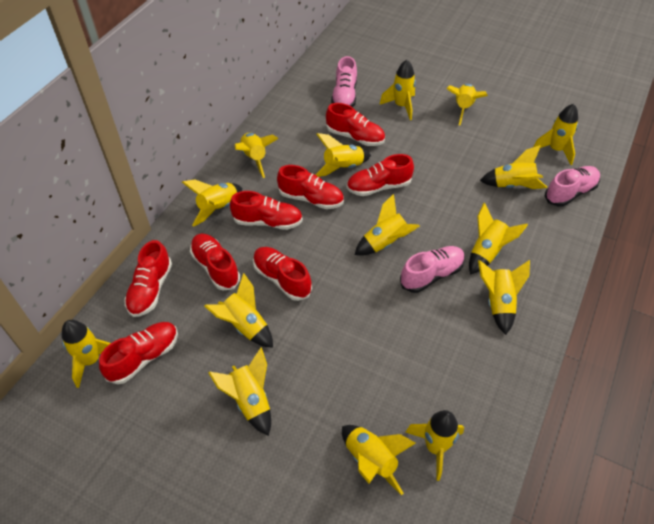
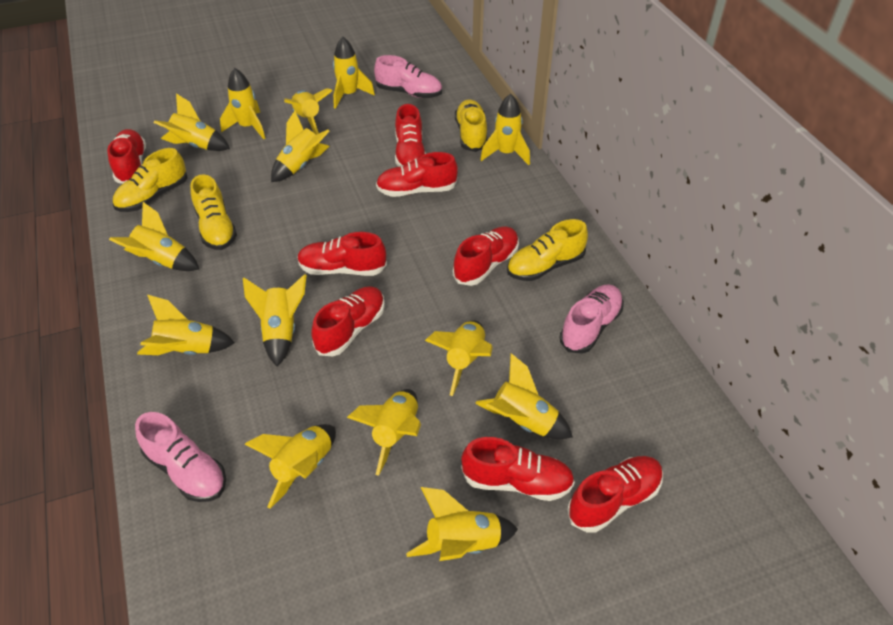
yellow rocket: [62,320,111,388] [182,179,242,227] [204,273,273,348] [208,347,271,436] [234,133,278,178] [316,133,371,177] [342,425,416,495] [355,194,420,255] [379,60,416,120] [405,410,464,481] [446,84,488,125] [469,203,528,275] [478,260,530,335] [480,145,547,189] [533,104,578,165] = 15 -> [109,202,199,271] [137,295,235,355] [154,93,230,151] [220,68,265,139] [243,274,306,367] [245,424,336,509] [271,111,330,182] [284,88,333,135] [333,37,375,109] [347,389,421,476] [406,487,518,561] [425,320,493,396] [475,353,573,439] [480,94,530,165] = 14
yellow shoe: none = 0 -> [112,148,188,212] [190,174,237,250] [455,99,487,152] [507,219,588,281] = 4

